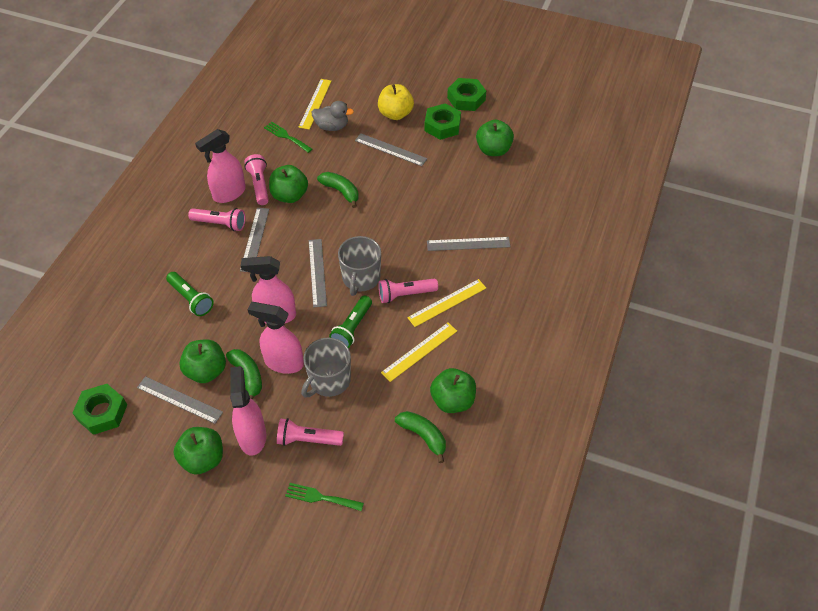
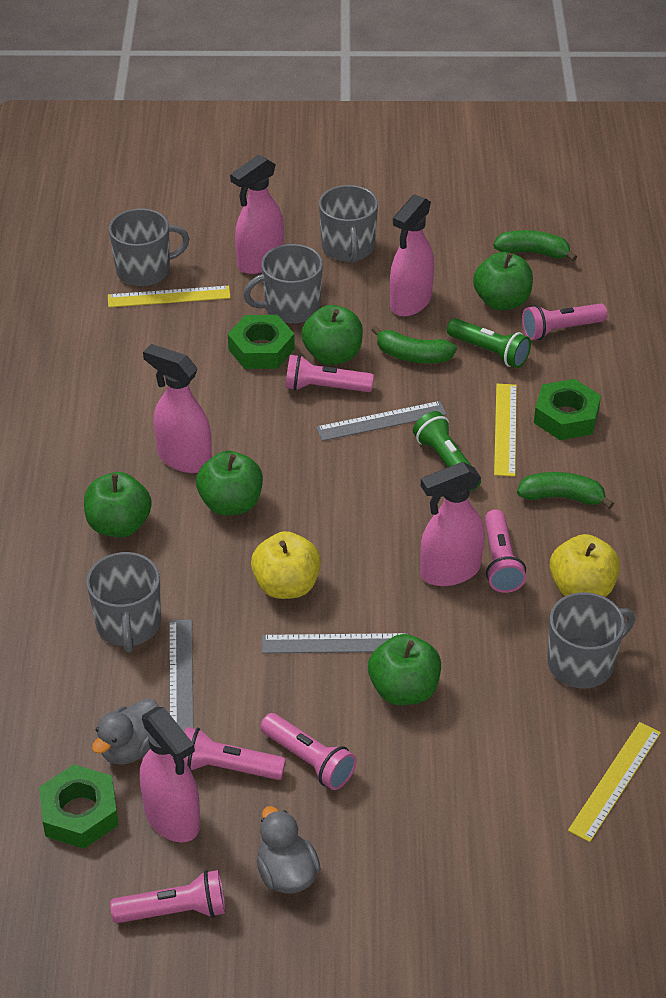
green fork: [264,122,312,153] [285,483,364,511] = 2 -> none = 0
grey duck: [312,101,354,131] = 1 -> [92,699,159,765] [257,806,321,894] = 2
grey mug: [301,337,351,398] [338,236,381,296] = 2 -> [86,552,161,653] [109,209,189,286] [243,244,323,324] [319,185,378,263] [547,592,635,689] = 5
grey ruler: [137,376,223,424] [240,208,269,272] [309,239,327,308] [355,133,427,166] [427,237,510,251] = 5 -> [169,619,194,731] [262,633,408,653] [316,401,447,441] = 3
pink flashlight: [188,208,245,231] [244,154,269,205] [277,418,344,446] [378,278,438,303] = 4 -> [110,870,225,923] [183,727,286,780] [260,713,357,790] [285,355,374,392] [485,510,526,593] [522,303,607,340] = 6
pink spray bottle: [195,129,246,203] [230,366,266,456] [241,256,296,324] [248,302,304,374] = 4 -> [140,707,200,843] [143,344,212,473] [230,155,284,274] [390,194,434,317] [420,462,485,586] = 5
yellow apple: [378,84,414,120] = 1 -> [251,531,321,599] [549,534,620,597] = 2

